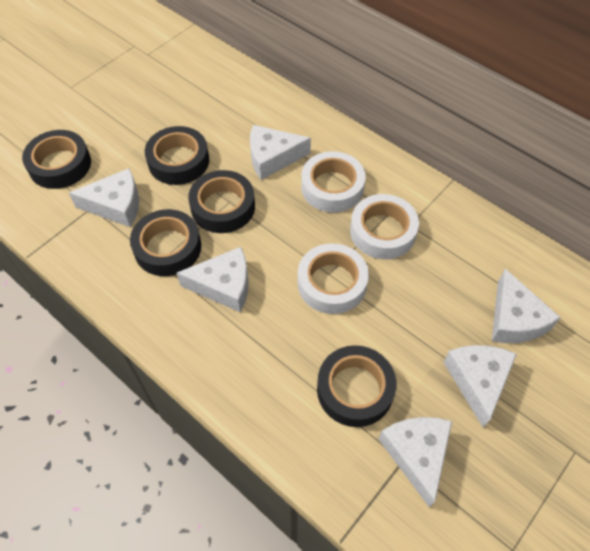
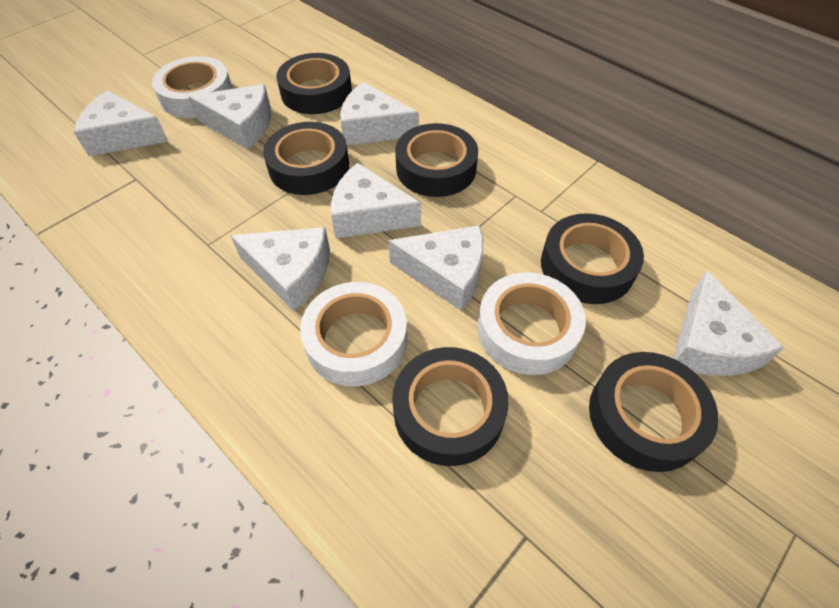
black tape: [22,130,91,189] [130,209,201,276] [145,126,209,185] [188,170,255,233] [317,345,396,427] = 5 -> [263,122,349,195] [276,53,352,114] [392,347,509,466] [395,123,478,197] [541,213,644,304] [589,352,719,472] = 6
white cheese: [69,168,139,227] [177,247,249,312] [250,125,311,180] [378,417,452,508] [443,345,517,428] [492,269,561,343] = 6 -> [74,90,168,156] [188,84,271,149] [230,227,330,311] [331,163,421,238] [340,82,419,145] [388,225,483,311] [673,270,784,376] = 7

